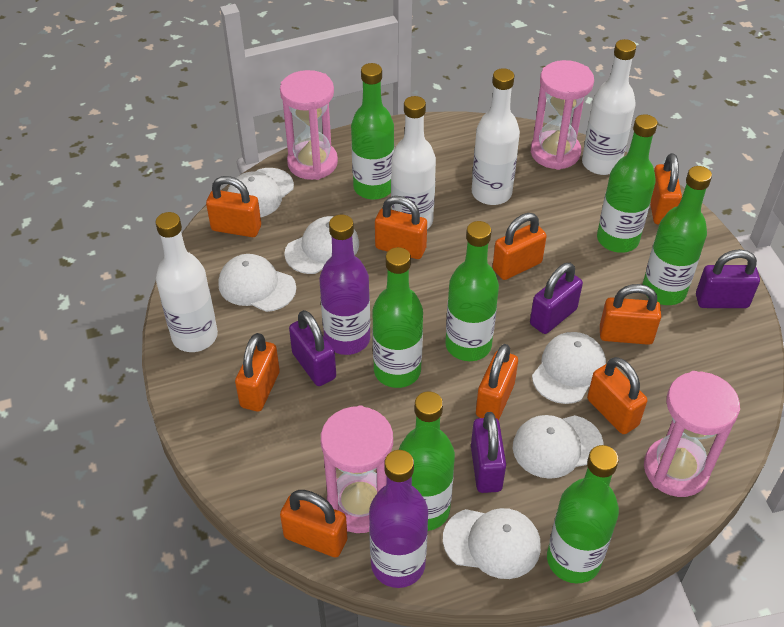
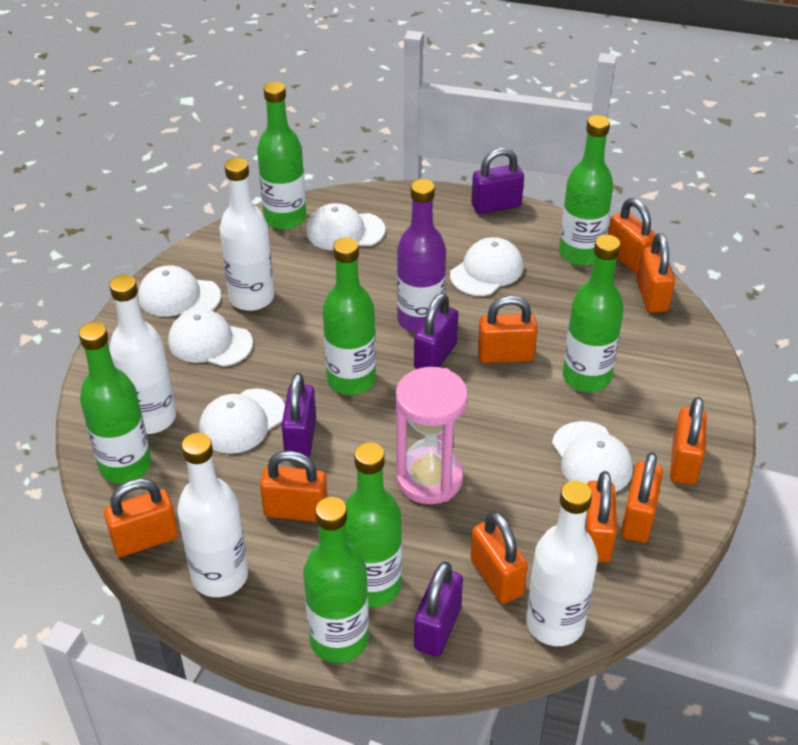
pink hourglass: [280,70,338,180] [321,405,393,533] [531,60,594,170] [644,371,740,497] = 4 -> [396,367,468,504] = 1
purple bottle: [320,215,370,355] [369,450,428,588] = 2 -> [397,179,446,333] = 1

